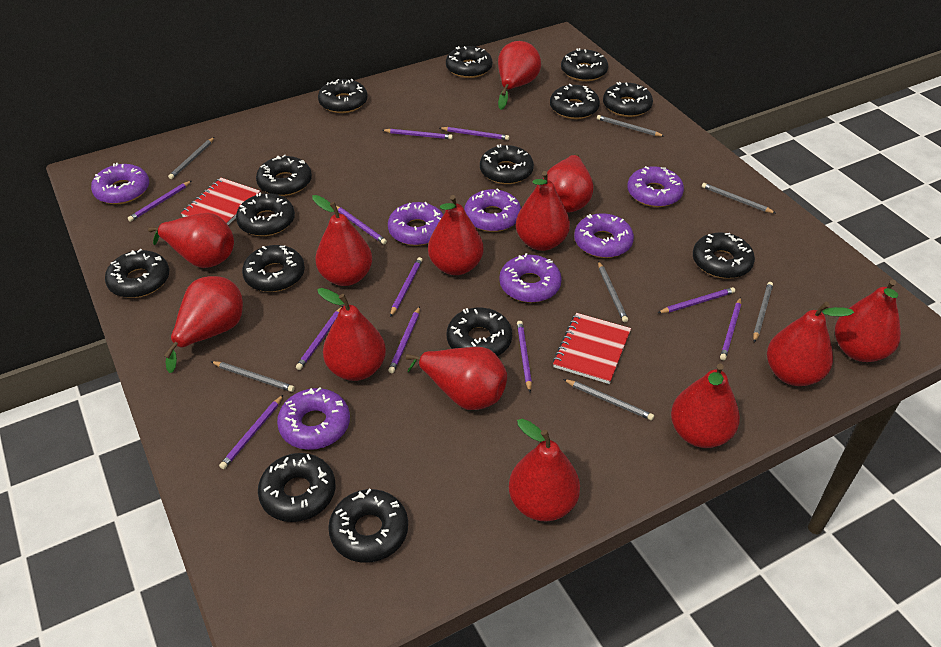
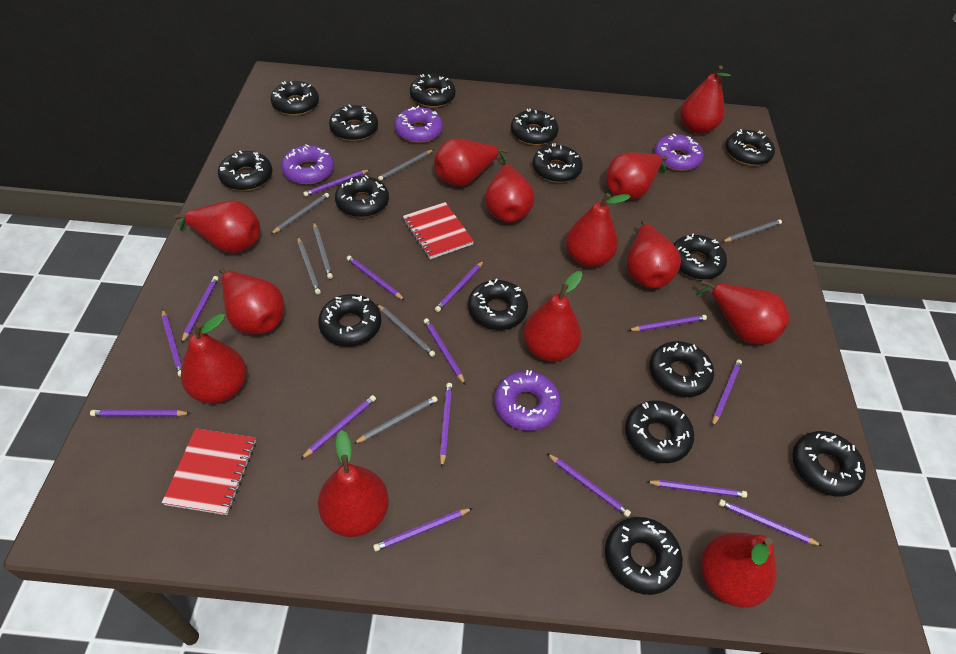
black donut: [105,249,169,298] [236,193,295,236] [242,245,305,292] [256,154,312,196] [258,453,335,522] [318,79,368,113] [328,489,408,563] [446,46,492,78] [447,308,512,356] [480,144,534,184] [550,84,600,119] [561,48,608,81] [603,82,653,117] [693,232,755,279] = 14 -> [218,151,272,191] [271,81,319,115] [318,294,381,347] [329,104,378,141] [335,175,389,217] [410,74,456,108] [468,279,528,330] [511,109,559,145] [532,143,583,183] [605,517,683,595] [625,400,694,463] [649,341,714,397] [673,233,727,280] [725,129,775,166] [792,431,866,497] = 15
purple donut: [91,163,149,204] [277,387,350,450] [388,202,443,246] [464,188,521,232] [499,253,562,303] [574,213,634,258] [628,166,684,207] = 7 -> [281,144,334,184] [394,106,443,143] [494,370,561,431] [654,133,704,171] = 4
purple pencil: [128,181,191,222] [219,395,283,469] [296,306,343,370] [336,206,387,244] [382,129,453,139] [388,306,420,373] [390,257,423,317] [440,127,509,140] [517,321,532,392] [658,287,735,313] [720,297,741,360] = 11 -> [90,410,191,417] [162,309,182,377] [181,276,219,344] [301,395,376,459] [303,170,370,197] [347,256,405,300] [373,508,473,551] [424,318,466,385] [435,261,484,312] [440,383,452,467] [547,453,631,517] [628,315,707,331] [646,480,747,498] [712,359,742,427] [719,499,822,546] = 15

